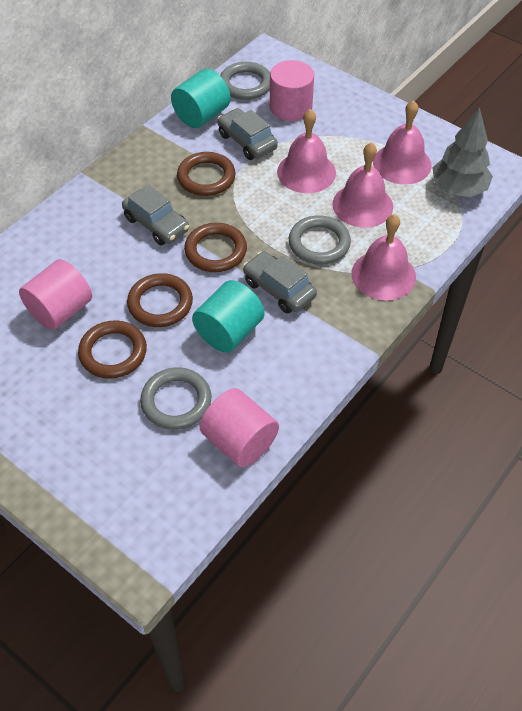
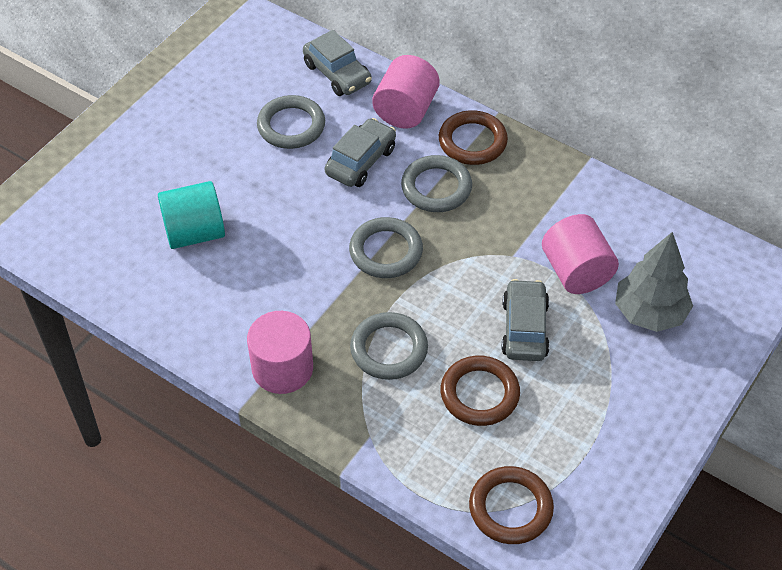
brown ring: [78,320,147,379] [127,273,193,327] [177,152,236,196] [184,223,247,272] = 4 -> [439,110,508,165] [441,356,520,426] [469,466,554,544] = 3
grey ring: [140,368,211,430] [220,62,270,100] [289,215,351,265] = 3 -> [257,95,325,149] [349,217,423,278] [350,312,428,380] [401,155,472,212] = 4
pink bell: [277,109,336,193] [332,142,393,228] [351,214,416,301] [373,100,432,185] = 4 -> none = 0
turquoise cylinder: [171,69,231,128] [192,280,265,353] = 2 -> [158,181,225,249] = 1

